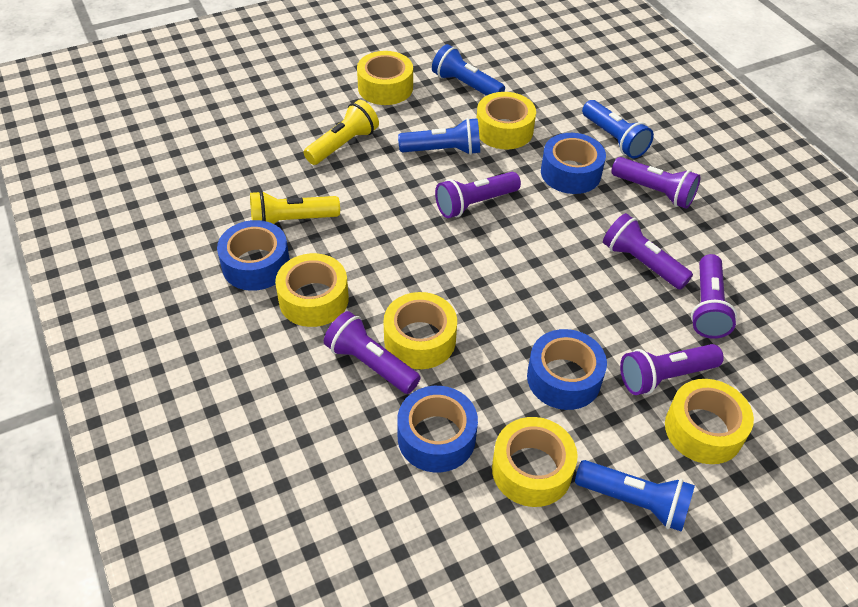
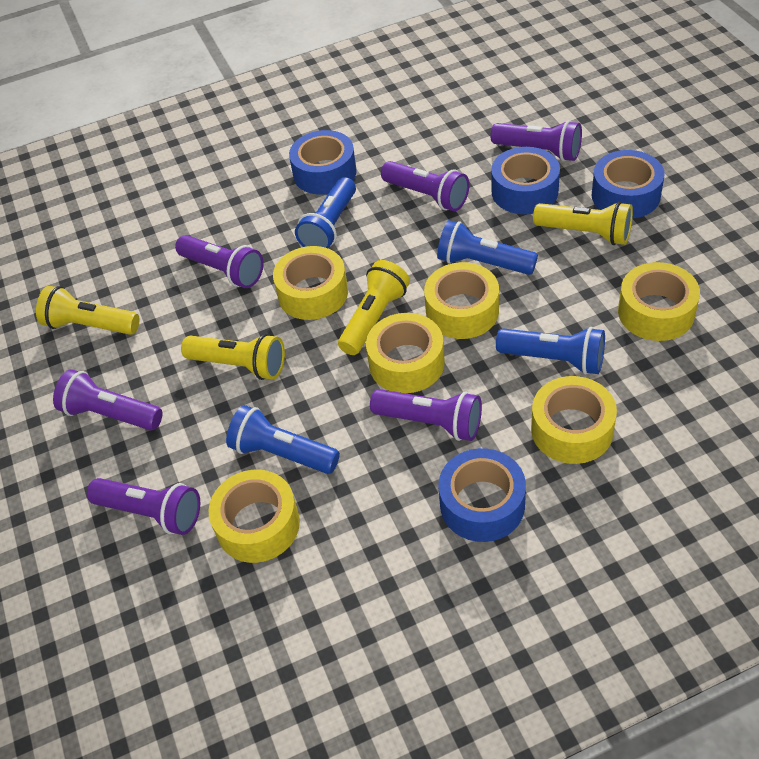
yellow flashlight: [250,191,340,224] [304,100,379,165] = 2 -> [36,286,139,335] [181,334,285,380] [338,260,410,355] [533,201,633,245] = 4

